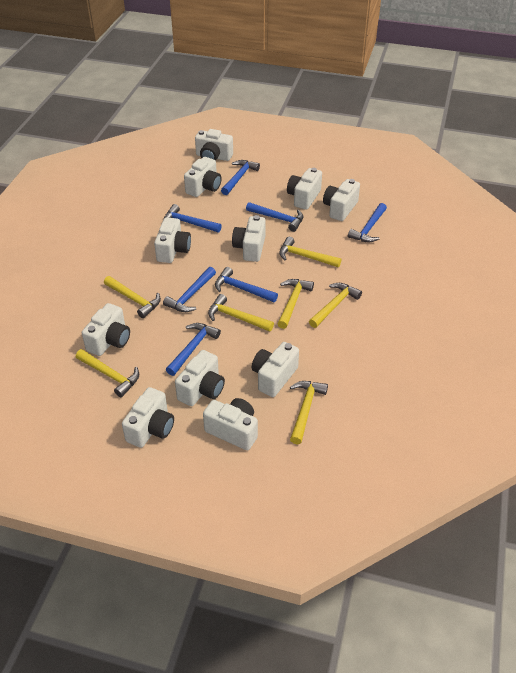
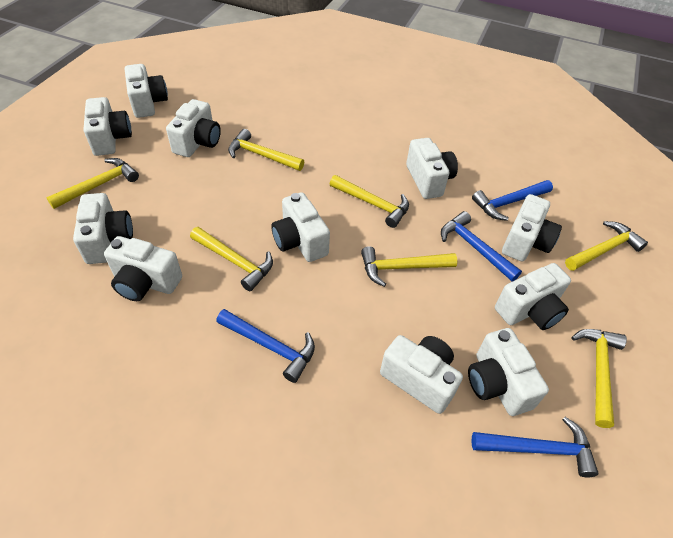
blue hammer: [163,267,216,312] [164,204,222,233] [166,323,221,376] [215,267,278,302] [221,160,260,195] [246,202,303,232] [348,203,387,242] = 7 -> [216,309,315,383] [441,211,522,282] [471,417,598,477] [472,180,553,221] = 4

